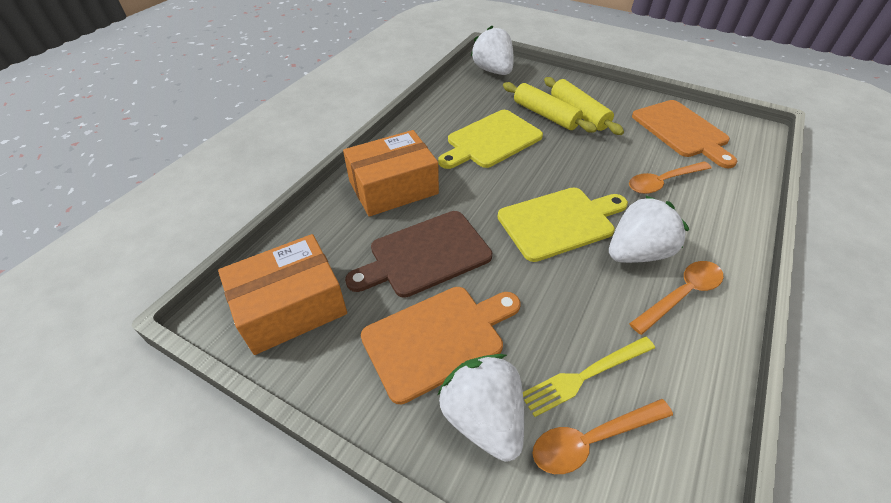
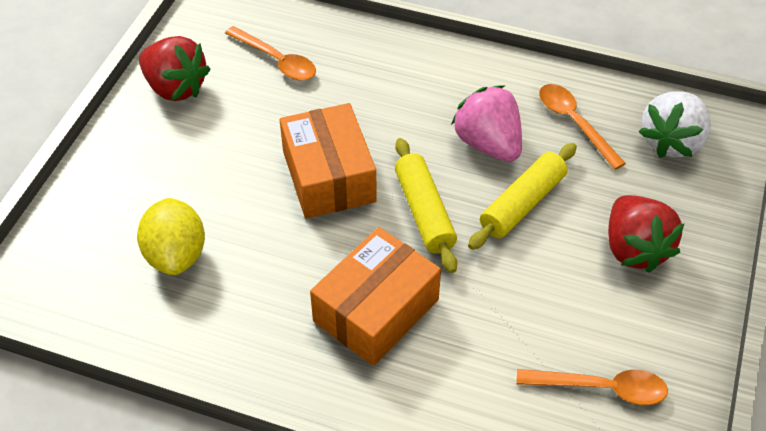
brown cutting board: [345,211,492,298] = 1 -> none = 0
orange cutting board: [361,287,521,405] [632,100,737,168] = 2 -> none = 0
pink strawberry: none = 0 -> [451,85,522,162] = 1
red strawberry: none = 0 -> [139,36,211,101] [608,195,684,273] = 2
white strawberry: [438,354,524,462] [471,26,514,75] [609,195,689,263] = 3 -> [639,91,711,158] = 1
yellow cutting board: [438,110,543,169] [497,187,628,262] = 2 -> none = 0
yellow fork: [523,336,655,417] = 1 -> none = 0
yellow lemon: none = 0 -> [137,198,205,275] = 1

